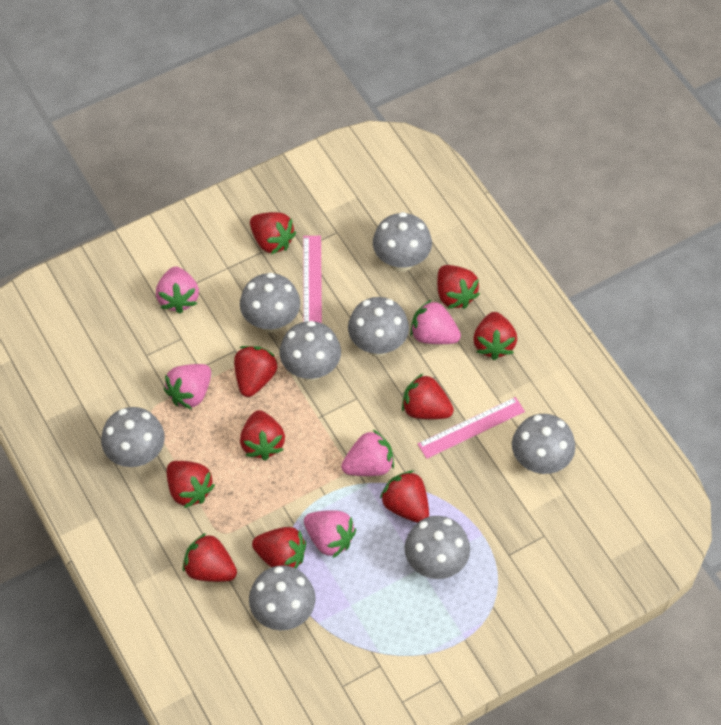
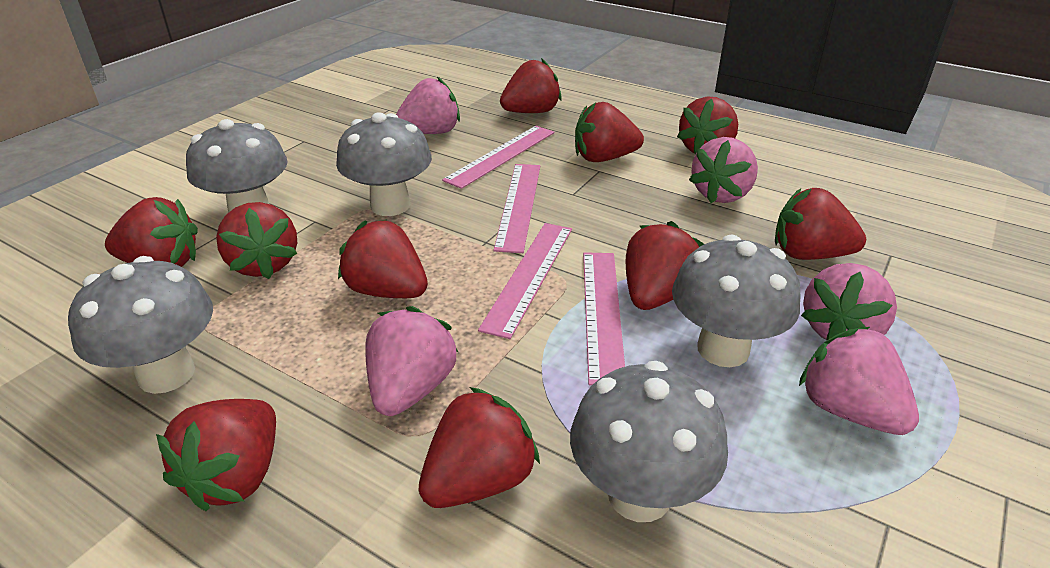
grey mushroom: [101,407,165,467] [240,273,300,332] [249,565,316,630] [280,321,341,381] [348,297,409,356] [373,212,432,272] [405,516,470,579] [512,414,575,474] = 8 -> [68,256,213,394] [186,119,287,213] [336,112,432,216] [570,361,728,522] [672,234,800,367] = 5
pink ruler: [303,236,322,323] [418,397,525,459] = 2 -> [442,126,554,189] [478,223,572,339] [494,164,540,253] [583,252,625,385] = 4

